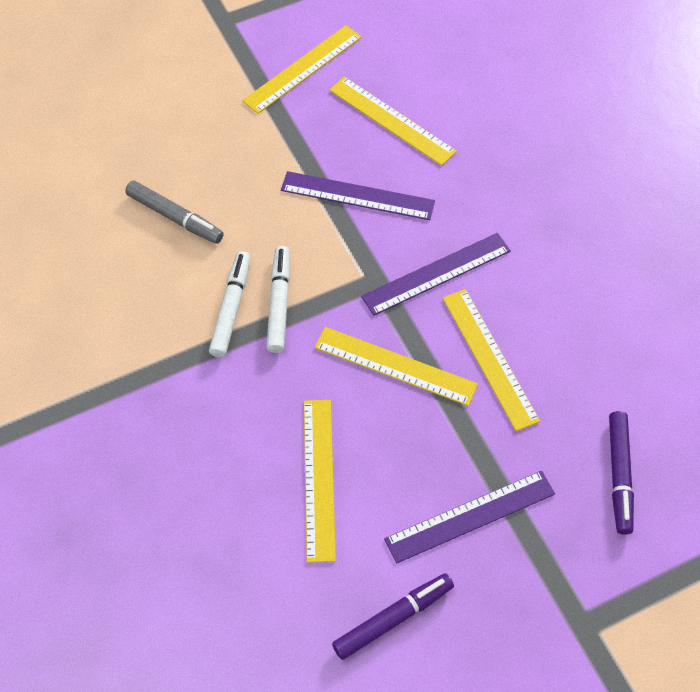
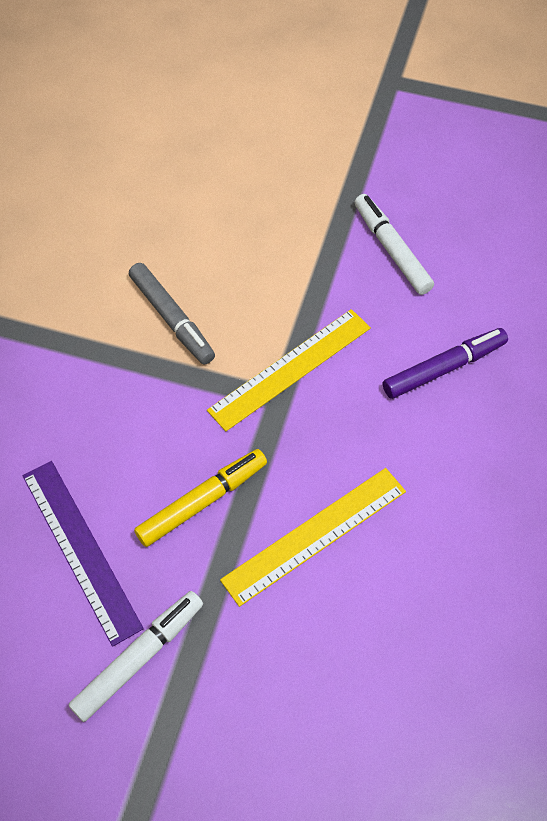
purple marker: [332,573,454,660] [609,411,634,535] = 2 -> [383,328,508,399] = 1
purple ruler: [281,171,435,220] [361,233,511,316] [384,471,555,564] = 3 -> [23,461,144,647] = 1
yellow marker: none = 0 -> [134,449,267,547] = 1
yellow ruler: [242,25,362,114] [304,400,336,563] [314,327,478,406] [329,77,457,166] [443,289,540,431] = 5 -> [207,309,371,431] [220,468,406,607] = 2

